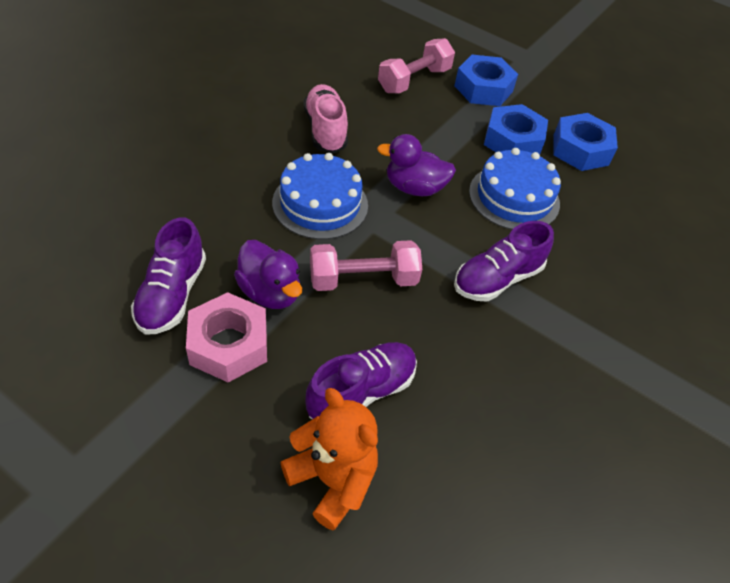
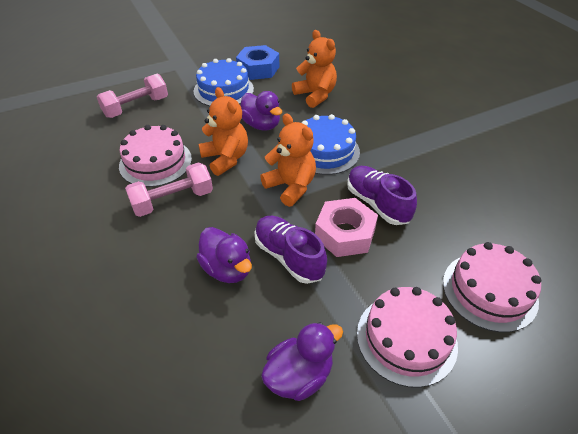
blue nut: [454,55,518,106] [484,104,548,155] [553,113,618,171] = 3 -> [236,45,279,80] = 1
orange teddy bear: [281,388,378,530] = 1 -> [199,87,248,176] [260,114,316,207] [292,30,337,108] = 3
pink cake: none = 0 -> [119,125,192,187] [357,287,458,388] [443,242,541,332] = 3
pink shoe: [304,84,348,154] = 1 -> none = 0
purple duck: [234,240,302,309] [377,134,456,196] = 2 -> [196,227,252,283] [241,91,282,131] [261,322,343,401] = 3
purple shoe: [131,217,206,335] [305,342,417,419] [454,221,554,302] = 3 -> [254,216,327,284] [347,166,417,225] = 2

